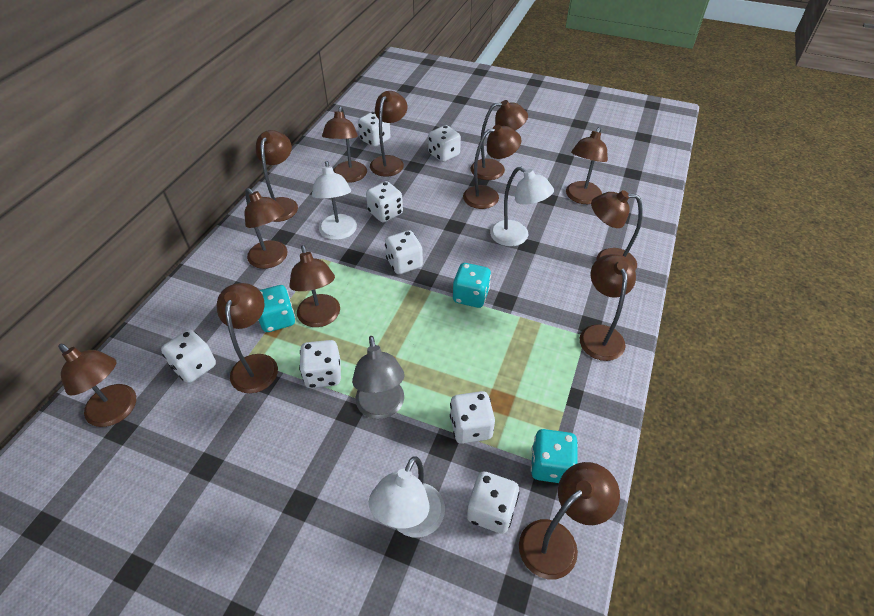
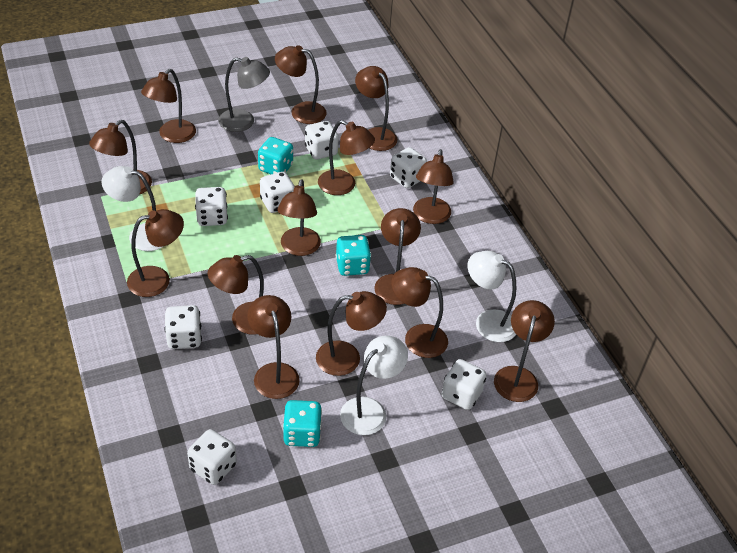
brown lamp: [58,344,136,427] [217,283,278,393] [244,188,288,269] [256,130,298,222] [289,245,340,327] [322,107,367,183] [370,91,407,177] [463,125,521,209] [471,100,528,180] [519,462,620,579] [566,127,608,204] [580,254,636,361] [591,190,643,271] = 13 -> [89,120,152,195] [127,209,184,297] [141,69,196,143] [208,255,264,335] [247,295,299,399] [275,45,327,124] [277,179,321,256] [316,291,387,376] [318,120,375,195] [355,66,397,151] [374,208,421,305] [391,267,448,358] [413,149,454,224] [494,300,555,402] = 14
white dice: [161,330,216,383] [299,340,341,388] [358,111,391,147] [366,181,403,222] [385,230,423,274] [428,125,461,162] [450,391,495,444] [467,472,520,534] = 8 -> [164,305,202,349] [187,429,237,485] [195,187,228,226] [260,172,295,213] [305,121,339,159] [390,147,427,188] [442,359,486,410] = 7

